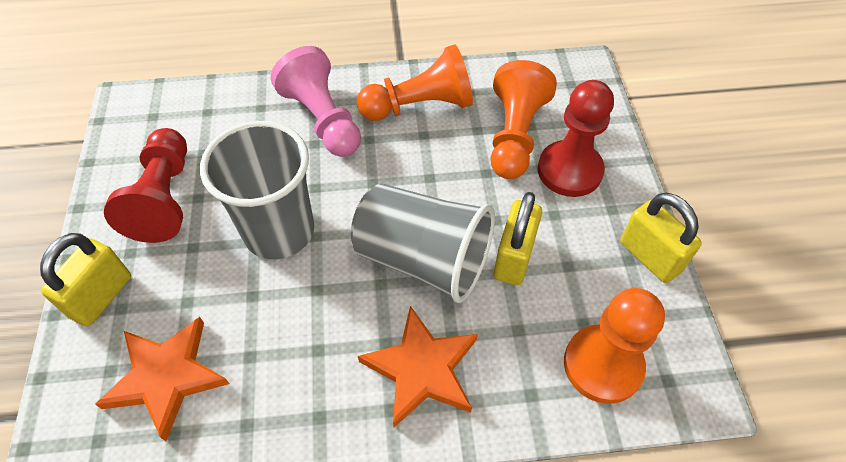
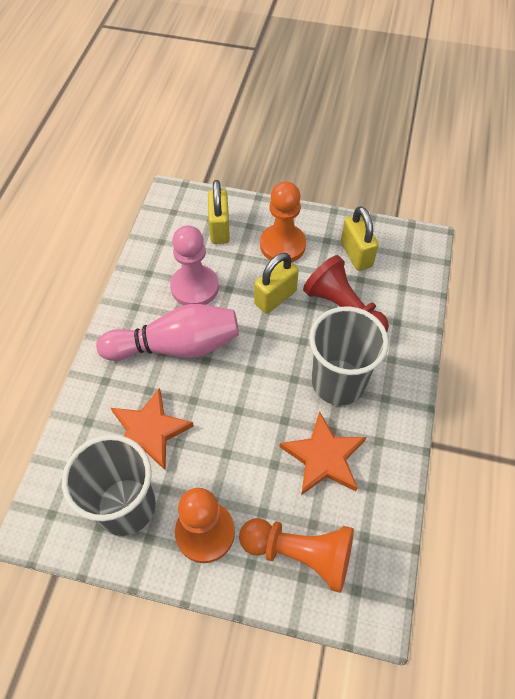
pink bowling pin: none = 0 -> [96,304,239,361] = 1
red pawn: [104,128,187,243] [538,80,614,197] = 2 -> [303,255,389,332] = 1

